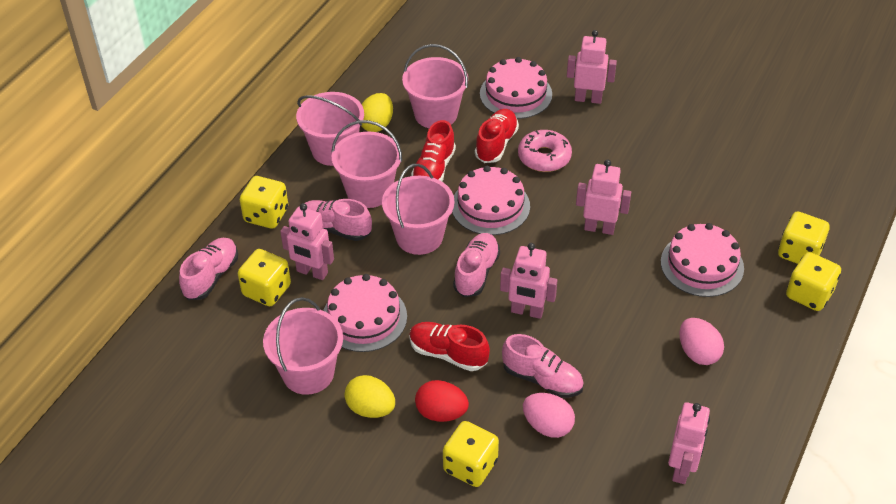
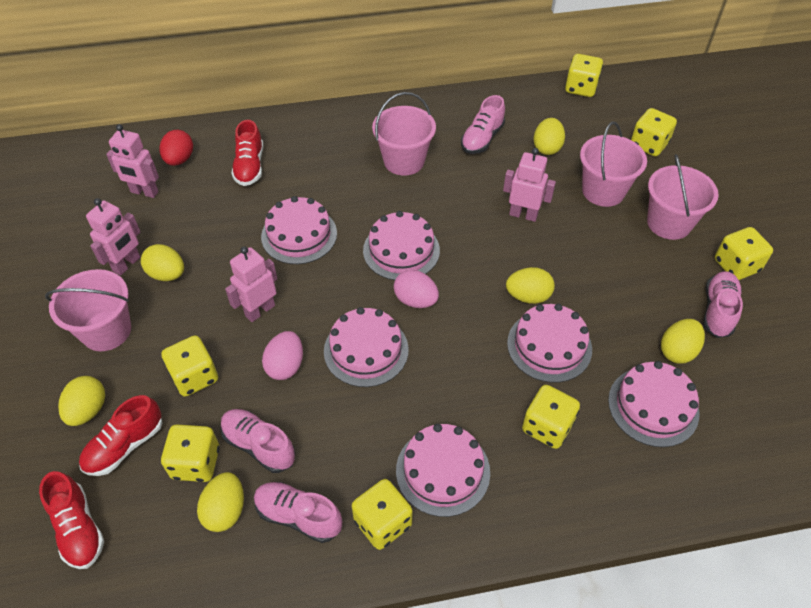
pink bucket: [263,297,343,395] [296,92,364,166] [331,120,402,208] [382,164,455,255] [402,44,468,128] = 5 -> [45,269,131,351] [372,92,436,176] [580,122,647,207] [647,154,719,240] = 4
pink cake: [323,274,407,352] [452,166,530,235] [480,57,552,119] [661,223,744,297] = 4 -> [261,196,337,264] [324,307,409,387] [363,211,440,280] [396,424,490,517] [507,304,592,383] [608,361,699,447] = 6
pink donut: [518,130,572,172] = 1 -> none = 0
pink robot: [280,203,334,280] [500,243,557,319] [567,30,617,104] [576,159,631,235] [668,402,710,484] = 5 -> [86,198,140,276] [106,124,159,198] [225,246,277,322] [503,148,556,222] = 4
yellow dice: [238,249,291,306] [240,176,288,229] [443,421,499,487] [778,212,829,264] [786,252,841,311] = 5 -> [161,335,218,397] [161,424,220,482] [352,479,412,550] [522,385,580,449] [565,54,603,97] [631,108,677,156] [715,227,773,280] = 7
yellow egg: [344,375,395,418] [362,93,393,132] = 2 -> [58,376,105,426] [141,244,184,281] [197,472,244,532] [506,267,555,304] [533,118,565,155] [661,319,705,364] = 6

